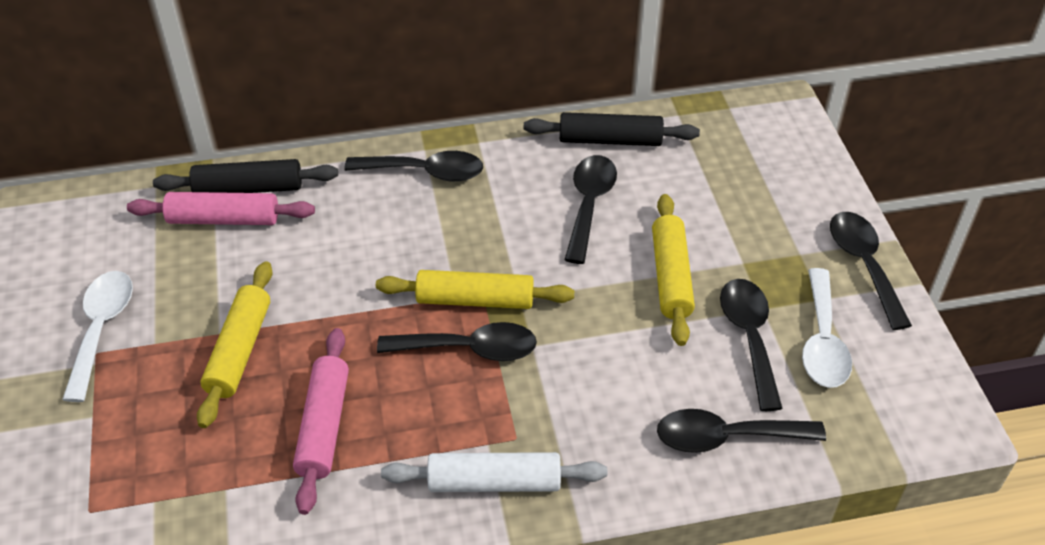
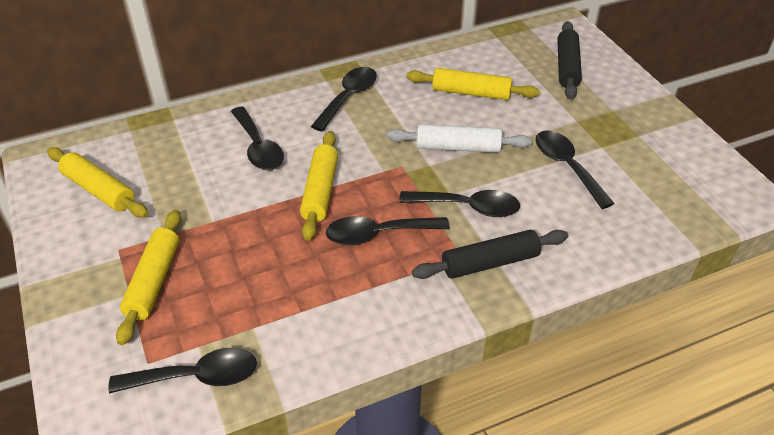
pink rolling pin: [127,192,315,225] [293,328,349,515] = 2 -> none = 0
white spoon: [62,271,133,402] [802,268,852,388] = 2 -> none = 0
yellow rolling pin: [197,261,273,428] [376,270,574,309] [652,194,695,346] = 3 -> [47,147,149,218] [116,210,181,345] [300,131,338,241] [407,68,540,100] = 4

